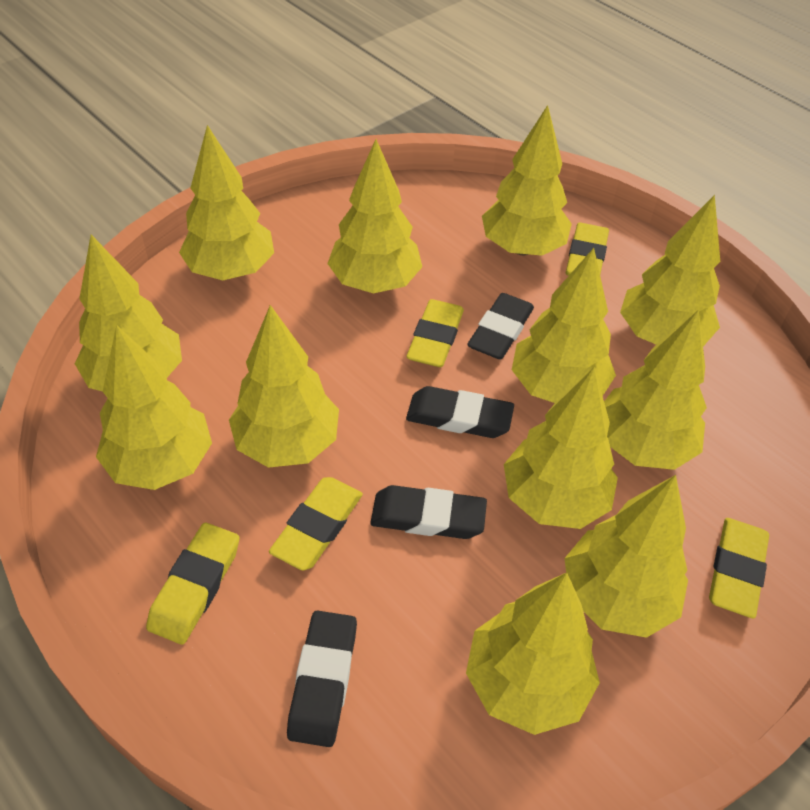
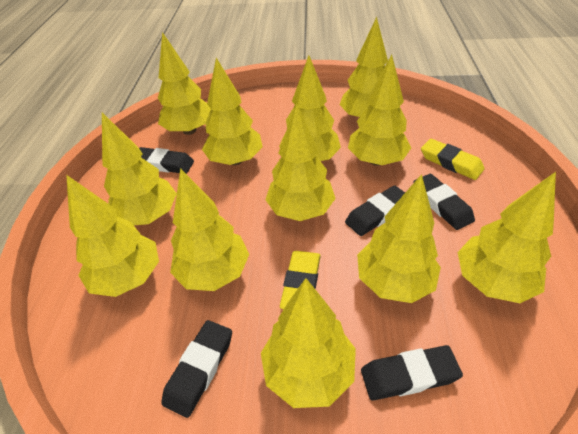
black eraser: [287,611,357,747] [370,485,487,539] [406,386,514,438] [467,293,534,360] = 4 -> [139,147,194,174] [161,320,232,418] [345,185,405,236] [361,345,463,401] [414,174,475,230] = 5
yellow eraser: [146,523,239,645] [269,477,363,571] [406,299,464,367] [566,223,609,276] [709,518,769,618] = 5 -> [280,251,321,309] [421,139,485,180] = 2

